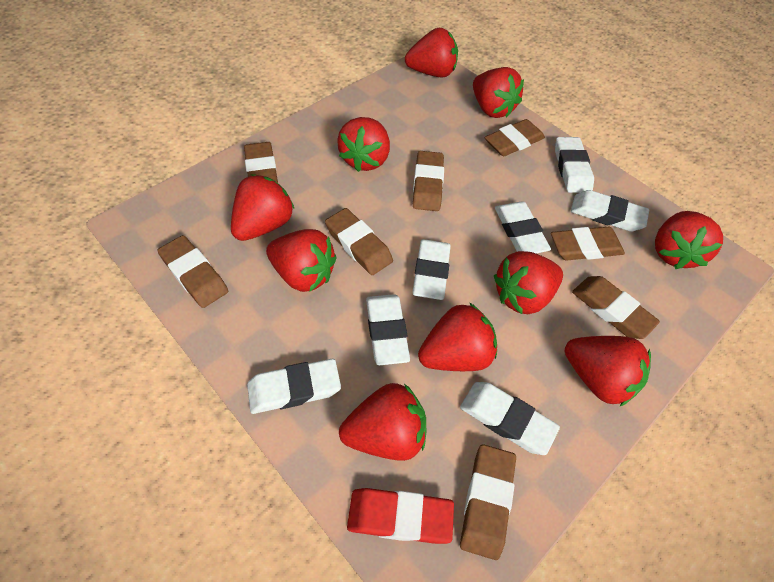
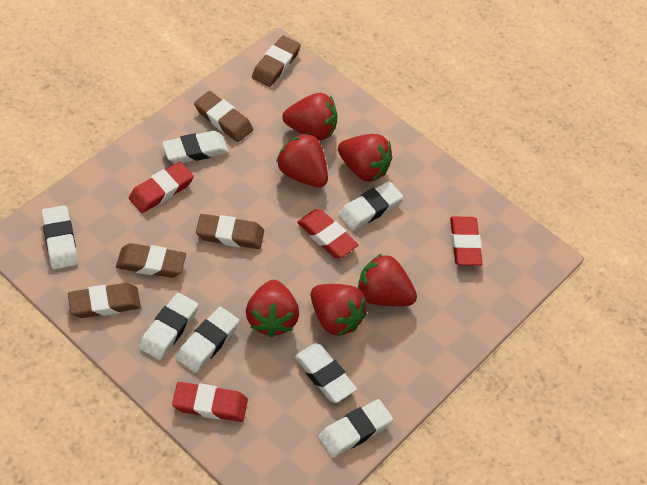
brown eraser: [158,235,228,308] [244,142,278,183] [325,208,393,275] [413,151,444,211] [460,444,516,560] [485,119,545,156] [551,227,625,261] [572,276,660,339] = 8 -> [68,283,141,318] [116,243,186,278] [194,91,253,142] [196,214,264,249] [252,36,301,87] = 5
red eraser: [347,488,454,544] = 1 -> [129,162,194,213] [172,382,248,422] [297,209,359,258] [450,216,483,266] = 4
red strawberry: [231,174,294,241] [266,229,337,292] [337,117,390,172] [339,383,426,461] [405,28,458,78] [418,303,497,371] [473,67,524,118] [494,251,563,314] [565,336,651,406] [655,211,723,269] = 10 -> [246,280,299,337] [276,133,328,188] [282,93,338,140] [311,284,367,336] [338,134,392,181] [358,254,417,306] = 6

